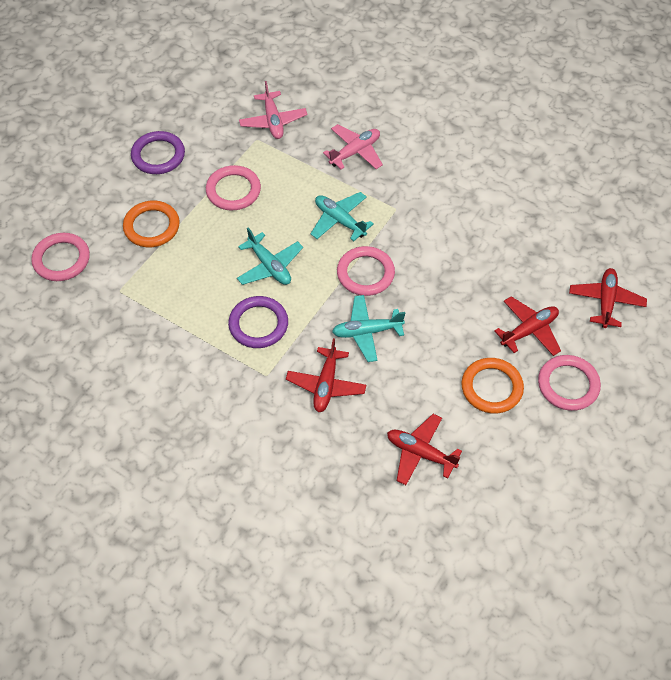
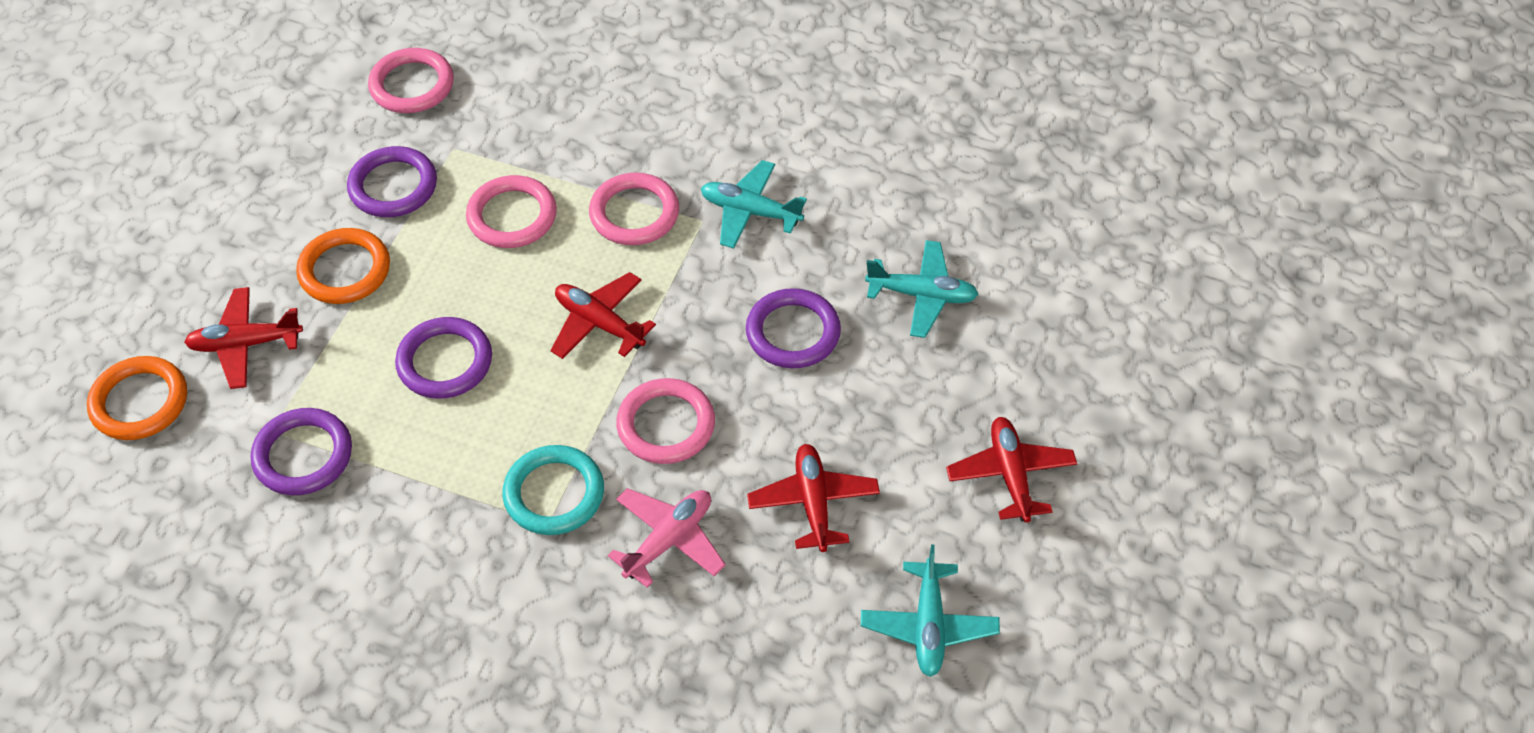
pink plane: [239,81,307,139] [323,124,383,169] = 2 -> [608,488,726,588] = 1
purple ring: [131,131,185,174] [228,296,288,348] = 2 -> [251,408,352,495] [347,146,437,217] [395,317,492,399] [746,288,841,368] = 4
turquoise ring: none = 0 -> [502,445,604,535] = 1

